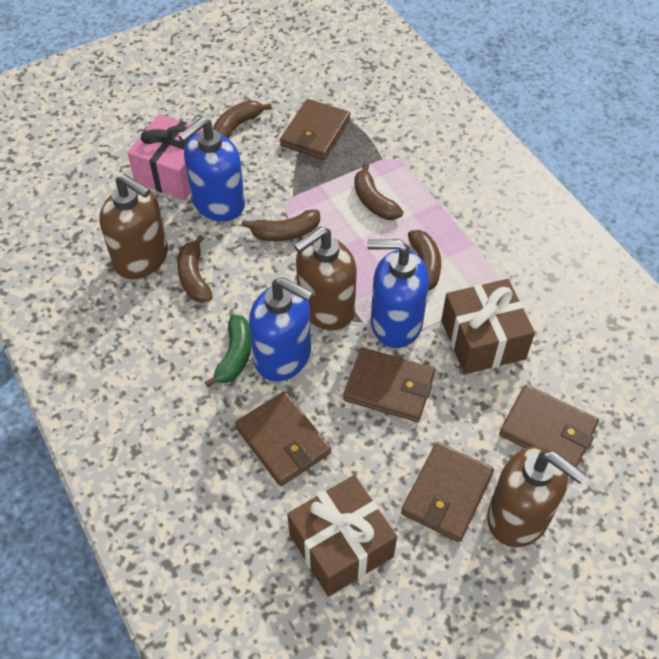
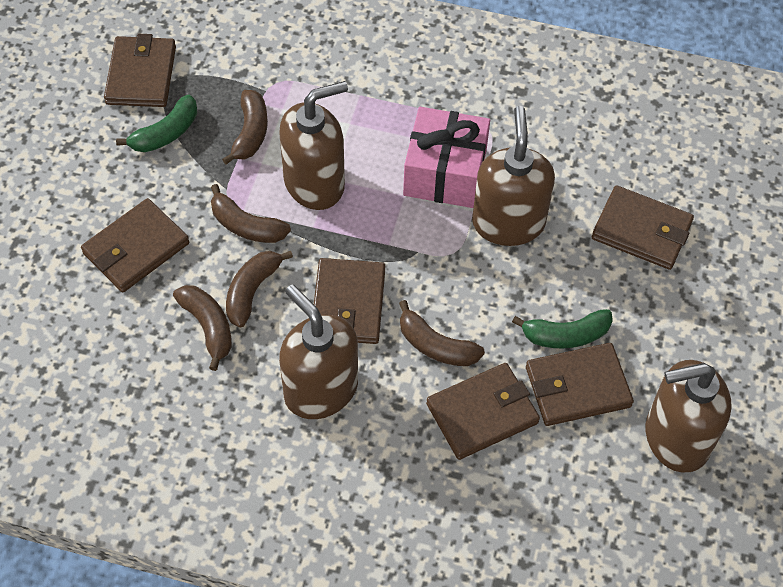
blue soap dispenser: [178,117,245,221] [249,277,313,381] [367,239,429,348] = 3 -> none = 0
brown gift: [287,475,397,597] [441,279,535,374] = 2 -> none = 0
brown soap dispenser: [99,174,168,279] [294,226,357,330] [487,446,587,547] = 3 -> [279,81,348,210] [279,284,358,419] [472,106,555,246] [646,360,732,472] = 4
brown wallet: [235,391,331,486] [280,99,351,160] [343,348,435,422] [401,442,494,542] [499,385,599,467] = 5 -> [81,198,189,292] [104,34,176,107] [314,258,385,344] [426,363,540,460] [526,343,634,426] [592,185,694,270] = 6
green banana: [205,315,252,387] = 1 -> [116,95,197,152] [512,309,613,348] = 2

